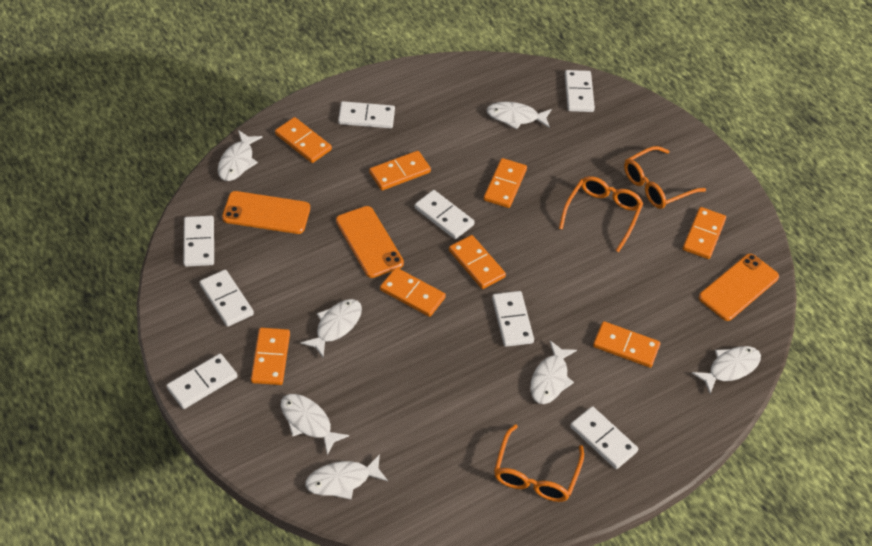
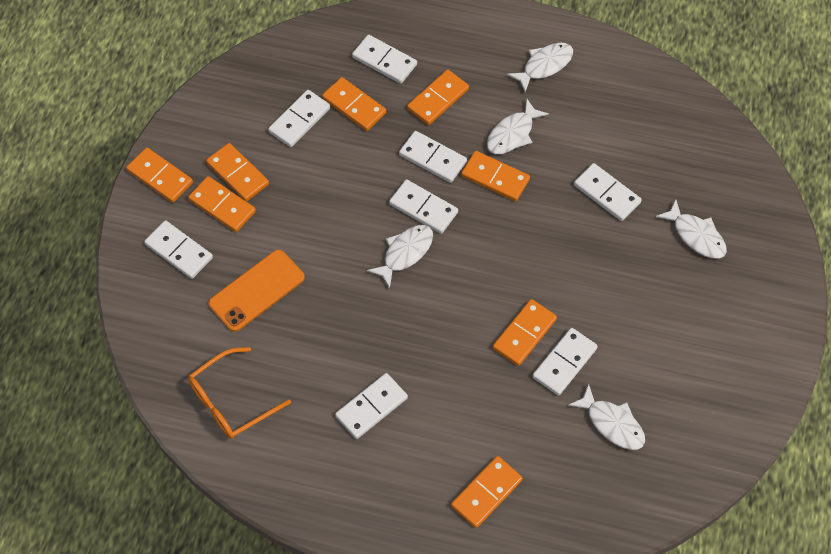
orange glasses: [494,424,584,502] [559,176,643,252] [624,146,706,209] = 3 -> [188,347,291,439] = 1
orange phone: [222,191,310,234] [336,206,404,278] [699,254,779,321] = 3 -> [208,250,305,332] = 1
white fish: [218,130,262,181] [281,394,349,455] [300,299,362,358] [305,454,388,500] [486,102,552,130] [530,341,577,404] [692,346,761,394] = 7 -> [367,225,433,288] [487,99,549,154] [507,42,573,92] [568,384,645,450] [656,200,727,259] = 5

